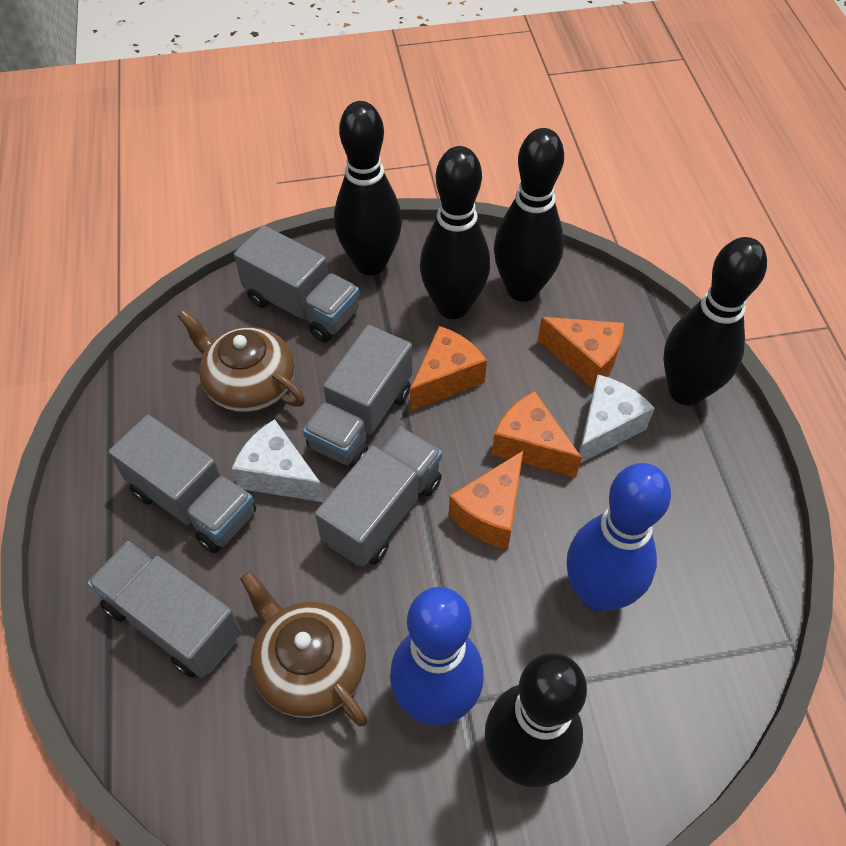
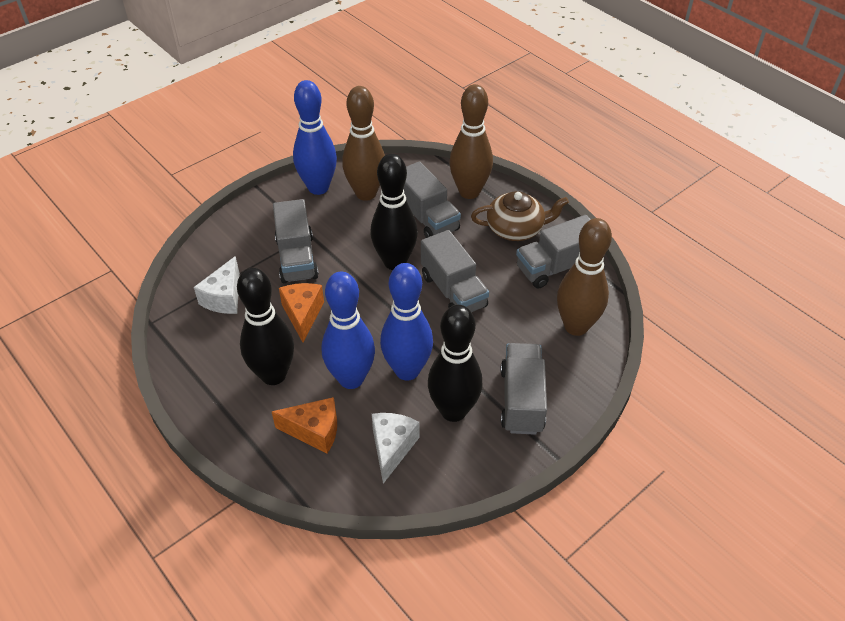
black bowling pin: [334,101,402,275] [420,146,490,319] [485,653,587,787] [494,128,564,302] [663,237,767,406] = 5 -> [237,268,294,385] [370,154,418,270] [428,305,483,422] = 3
blue bowling pin: [390,587,484,726] [567,463,671,612] = 2 -> [293,80,337,195] [322,272,375,389] [380,263,433,381] = 3
brown bowling pin: none = 0 -> [342,86,385,201] [449,84,493,199] [557,218,612,336] = 3
brown teapot: [178,309,305,412] [240,571,367,726] = 2 -> [471,191,569,241] = 1
orange cheese: [410,326,487,411] [449,451,523,549] [492,391,582,478] [538,317,624,389] = 4 -> [272,397,337,453] [279,283,324,342] = 2

